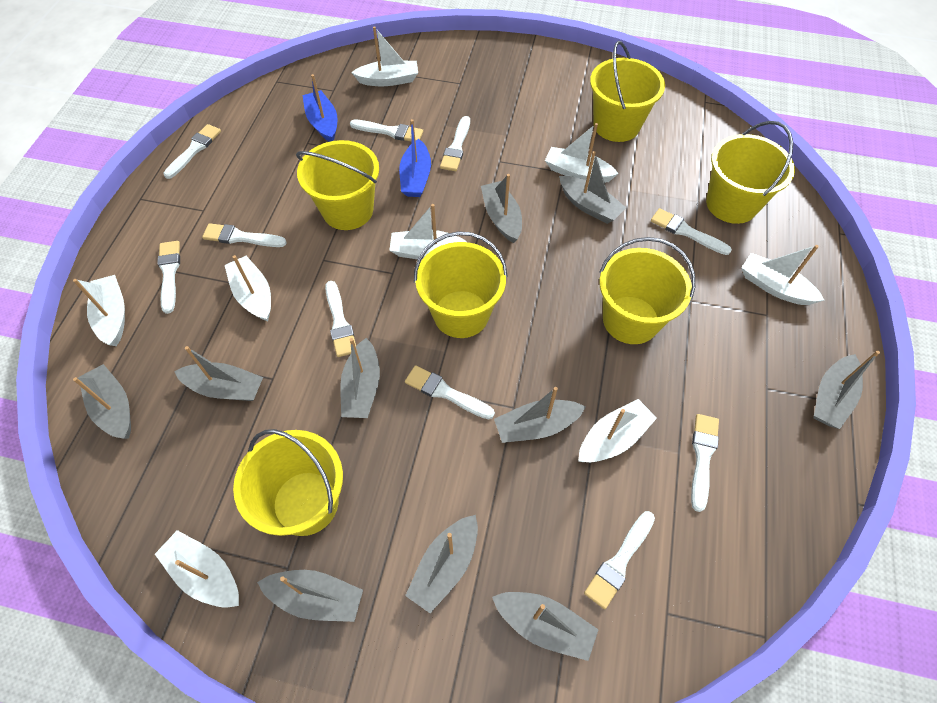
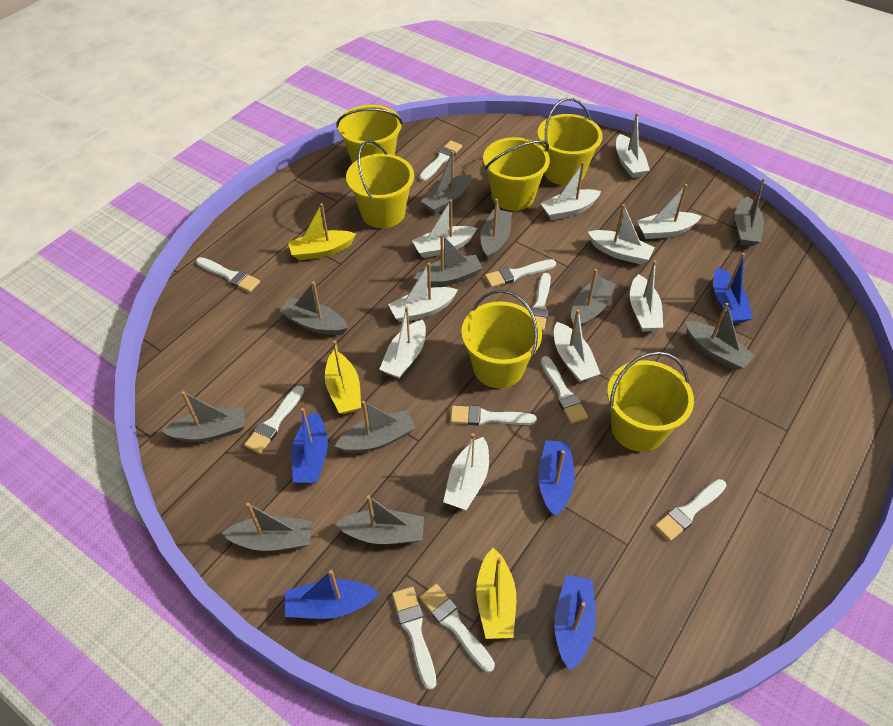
blue boat: [302,74,338,142] [399,119,431,197] = 2 -> [285,570,379,619] [292,408,328,483] [538,440,575,516] [554,575,596,670] [713,253,753,324] = 5
grey boat: [73,364,131,439] [174,346,263,401] [257,570,363,622] [340,338,380,418] [405,515,478,613] [481,174,522,243] [492,592,599,661] [494,387,586,443] [559,151,626,224] [814,350,880,429] = 10 -> [162,391,245,442] [222,503,312,551] [279,281,348,335] [334,401,416,453] [335,495,424,544] [413,234,482,287] [421,151,471,214] [480,199,512,260] [571,269,616,327] [685,303,755,370] [735,178,765,246] = 11
white boat: [73,275,125,346] [155,530,239,608] [225,255,271,321] [351,26,418,86] [389,204,467,259] [545,123,619,183] [578,399,657,462] [742,245,824,305] = 8 -> [379,307,426,378] [388,263,458,323] [412,199,477,258] [443,433,489,510] [540,162,601,220] [554,310,600,382] [588,204,655,264] [616,113,650,178] [630,260,663,332] [637,184,702,239] = 10
yellow boat: none = 0 -> [288,203,356,260] [325,340,361,414] [476,548,516,639] = 3

